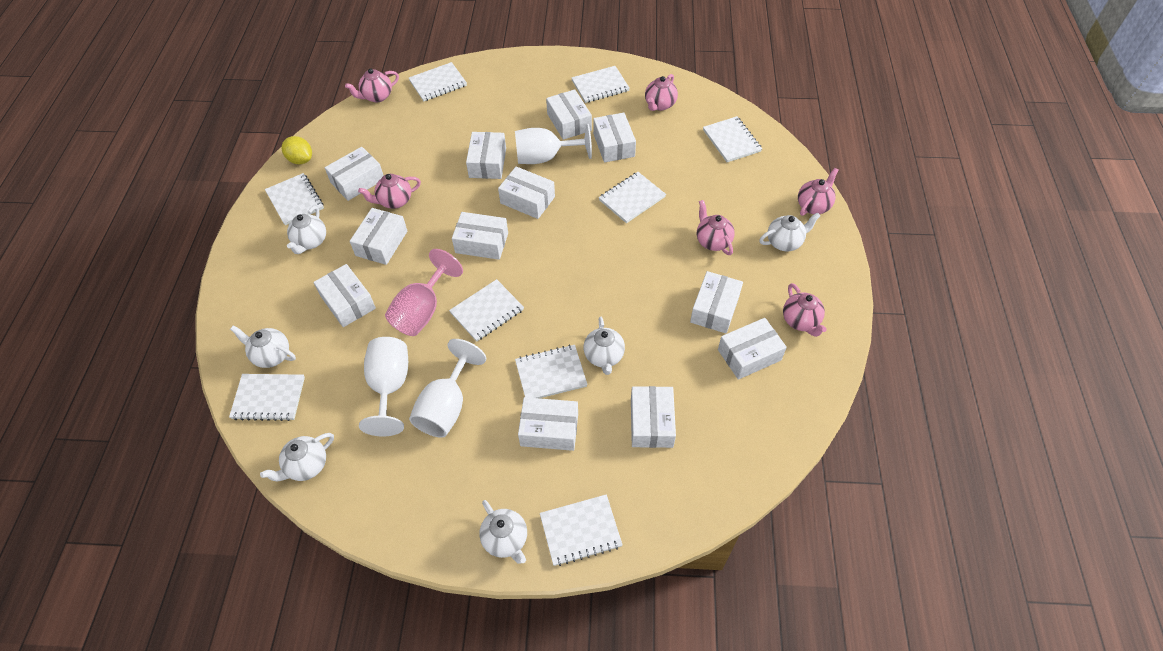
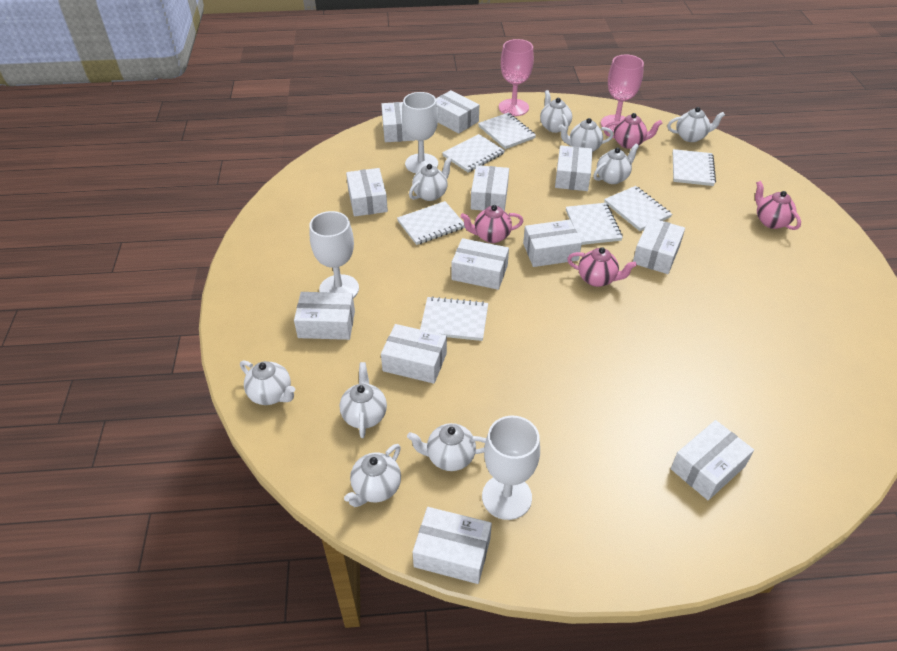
pink goblet: [385,249,463,336] = 1 -> [499,39,534,116] [601,55,644,133] = 2
pink teapot: [345,68,399,103] [358,174,421,209] [645,74,678,111] [697,200,735,255] [783,283,827,337] [798,168,838,216] = 6 -> [460,205,523,243] [567,247,637,287] [604,113,663,149] [755,181,801,230] = 4
white notebook: [229,374,305,421] [265,173,324,225] [409,62,467,102] [449,279,524,342] [515,345,588,398] [540,494,623,566] [571,66,630,103] [599,172,666,223] [703,116,762,162] = 9 -> [397,201,465,245] [420,296,488,341] [442,134,505,173] [478,113,536,149] [566,203,623,245] [604,186,672,231] [673,149,716,186] = 7
white teapot: [230,326,296,368] [260,433,334,481] [287,206,326,254] [479,500,527,564] [584,317,625,375] [759,212,820,251] = 6 -> [240,360,295,405] [340,362,387,438] [344,444,401,507] [407,423,486,471] [409,157,452,201] [540,90,572,133] [559,118,614,152] [593,144,639,184] [667,107,725,142] = 9
yellow lemon: [281,136,312,164] = 1 -> none = 0

